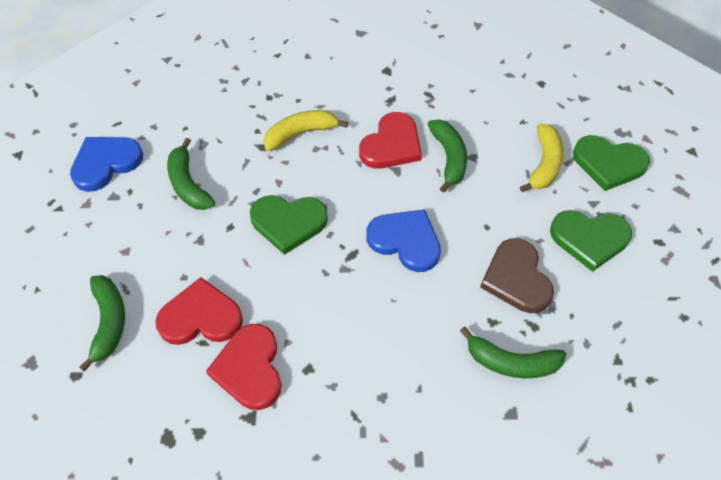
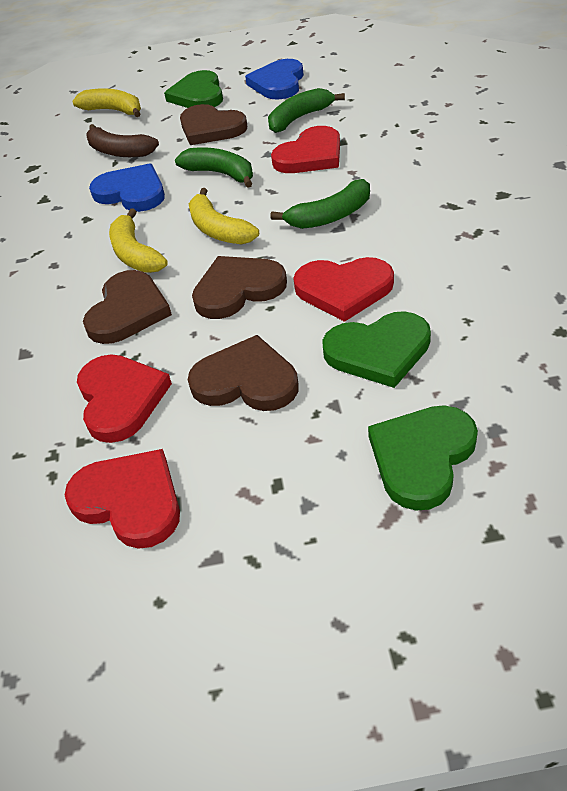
brown banana: none = 0 -> [86,124,159,157] = 1
brown heart: [480,238,554,313] = 1 -> [83,270,172,344] [180,104,247,145] [188,335,298,411] [192,256,287,319] = 4
green banana: [79,275,125,372] [167,138,215,210] [428,119,467,193] [460,326,566,378] = 4 -> [175,147,253,188] [268,88,345,133] [270,179,370,229] = 3
red heart: [155,277,243,345] [206,324,282,410] [359,112,422,169] = 3 -> [64,449,180,549] [77,354,172,443] [271,126,340,173] [293,257,394,322] = 4
yellow banana: [263,110,348,152] [520,123,564,192] = 2 -> [72,88,141,117] [109,209,168,273] [189,188,259,245] = 3

